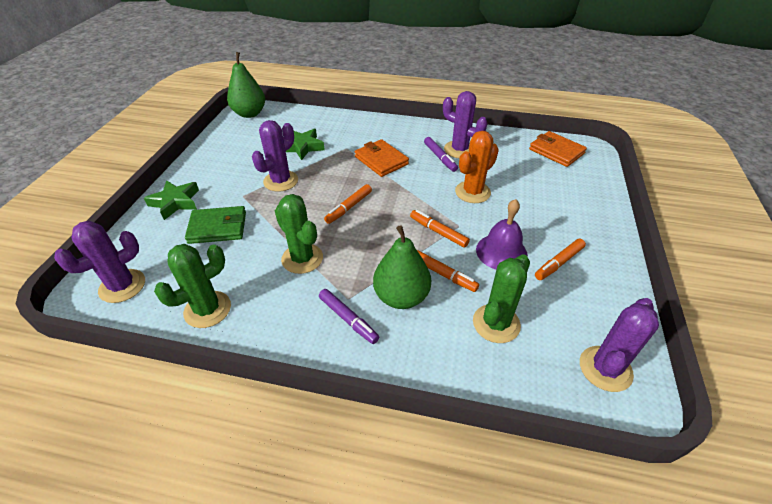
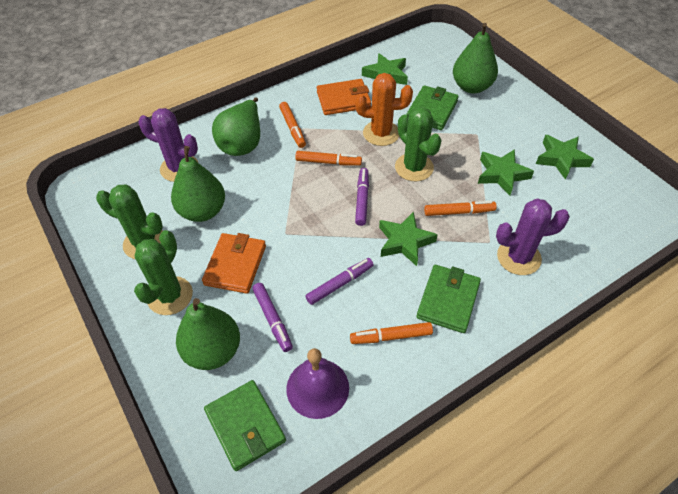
green pear: [227,52,265,118] [373,225,431,309] = 2 -> [171,146,225,222] [176,298,240,370] [212,97,260,156] [453,23,498,93] = 4
green star: [144,180,199,220] [286,129,325,160] = 2 -> [362,53,408,85] [379,211,438,266] [478,149,534,196] [536,135,594,180] = 4
green wallet: [185,206,246,244] = 1 -> [204,380,286,471] [406,85,459,130] [417,265,481,333] = 3
purple cactus: [54,221,145,303] [252,120,298,192] [443,91,487,158] [580,298,659,392] = 4 -> [138,108,198,182] [496,198,570,275] = 2
purple marker: [319,289,379,344] [424,137,458,172] = 2 -> [252,283,293,352] [305,258,374,305] [355,168,369,226] = 3

